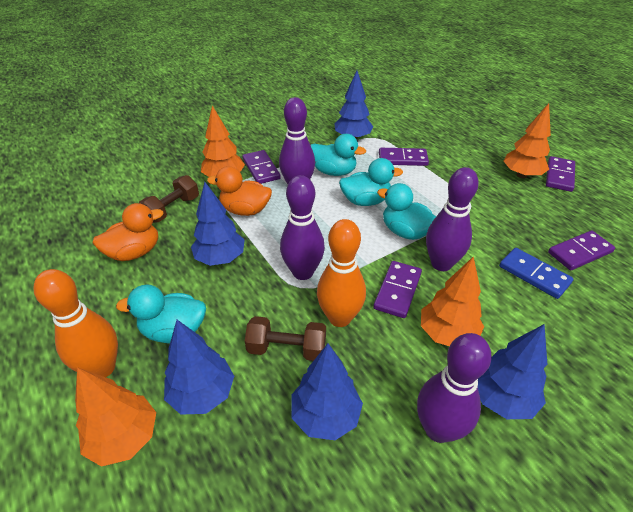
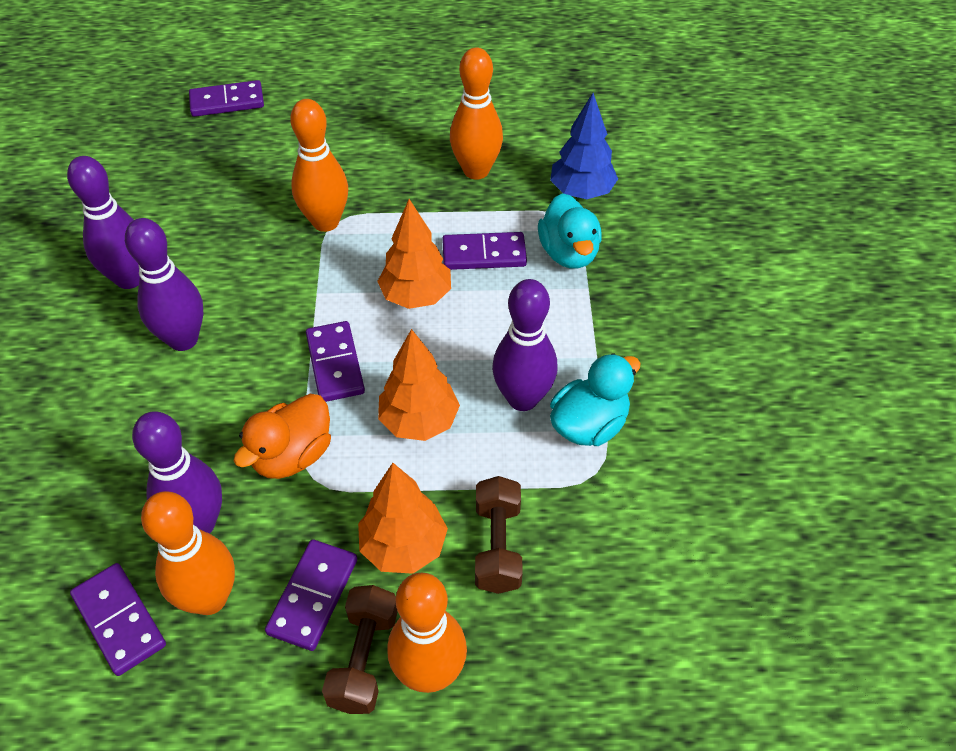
blue domino: [499,248,574,299] = 1 -> none = 0
blue tree: [164,320,234,415] [191,182,245,266] [291,343,363,440] [334,71,373,139] [478,324,547,419] = 5 -> [550,93,618,199] = 1
orange bowling pin: [34,269,118,377] [317,219,366,327] = 2 -> [141,491,235,615] [290,99,348,232] [387,573,467,693] [450,47,503,180] = 4
orange duck: [93,203,164,261] [207,166,272,216] = 2 -> [234,394,331,479] = 1
orange tree: [75,367,156,467] [201,106,245,177] [421,256,484,346] [504,103,551,178] = 4 -> [358,463,448,574] [377,199,451,309] [378,329,460,441] = 3
turquoise duck: [116,285,206,343] [311,134,366,176] [339,158,403,206] [377,183,436,240] = 4 -> [538,193,602,269] [550,353,641,446] = 2

